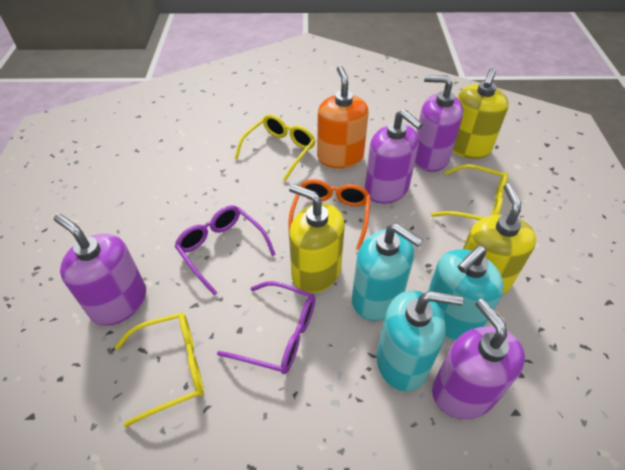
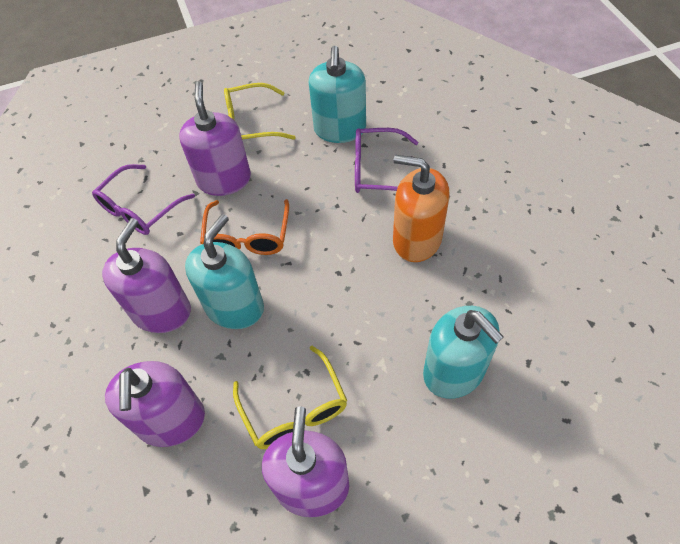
yellow glasses: [115,312,204,427] [235,114,315,181] [431,164,508,220] = 3 -> [224,83,296,140] [233,346,347,449] = 2
yellow soap dispenser: [289,184,345,293] [453,68,509,159] [463,183,536,295] = 3 -> none = 0

